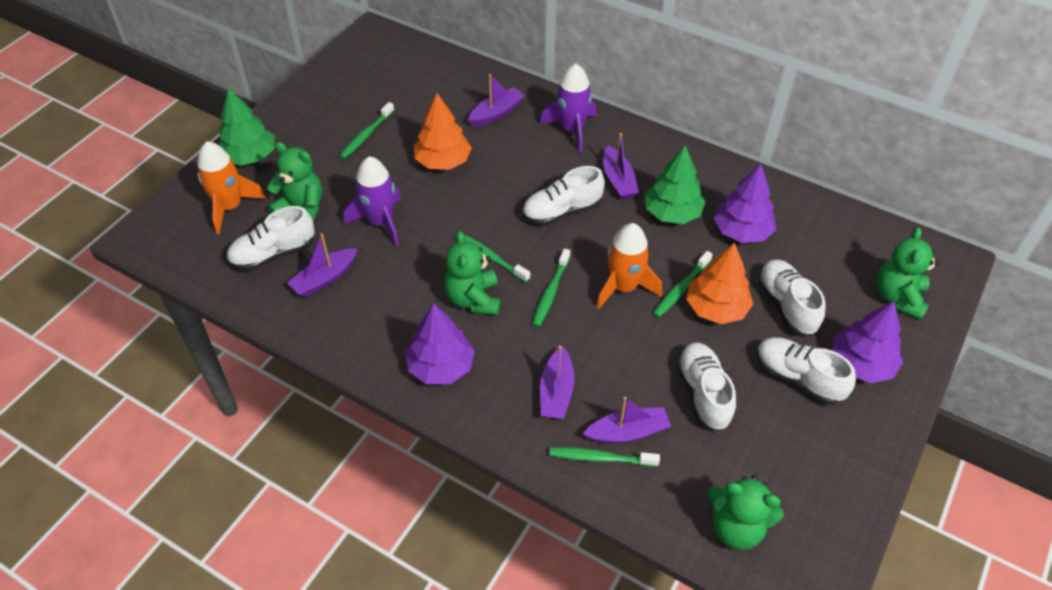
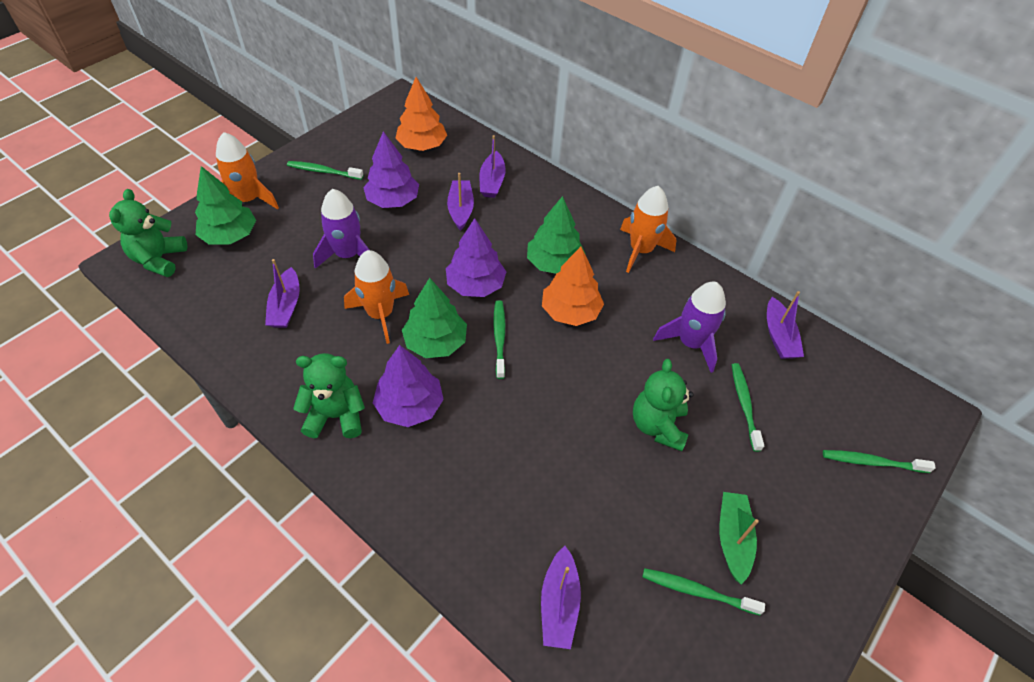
green boat: none = 0 -> [719,492,759,585] = 1
green teddy bear: [267,142,322,222] [444,231,500,315] [707,475,784,550] [876,227,939,320] = 4 -> [109,189,187,277] [293,353,365,438] [633,359,694,451] = 3
green tree: [218,88,275,166] [645,146,706,224] = 2 -> [195,166,256,245] [402,278,467,358] [527,196,586,274] = 3
orange rocket: [197,141,266,234] [596,223,662,309] = 2 -> [216,132,279,209] [344,250,409,344] [620,186,677,273] = 3
white shoe: [226,206,315,271] [522,166,605,225] [676,342,736,431] [757,337,856,405] [758,260,825,336] = 5 -> none = 0

